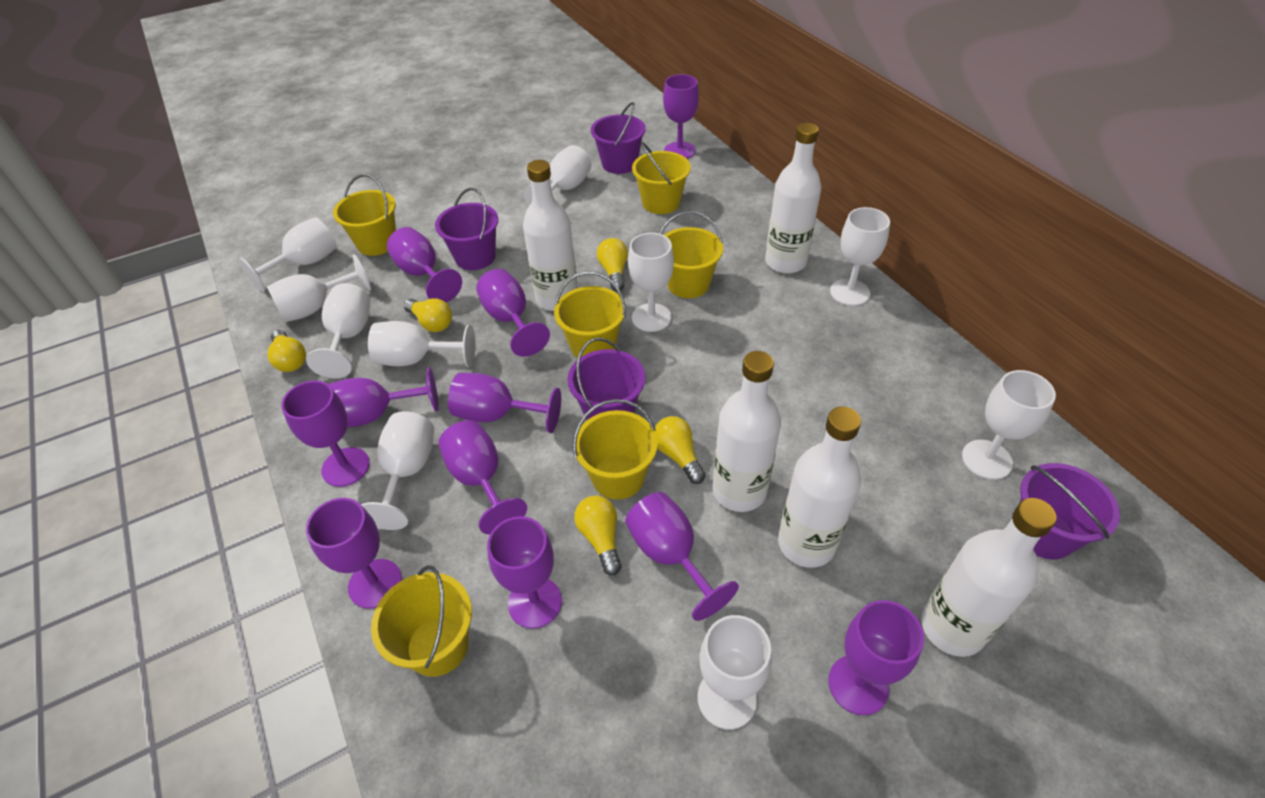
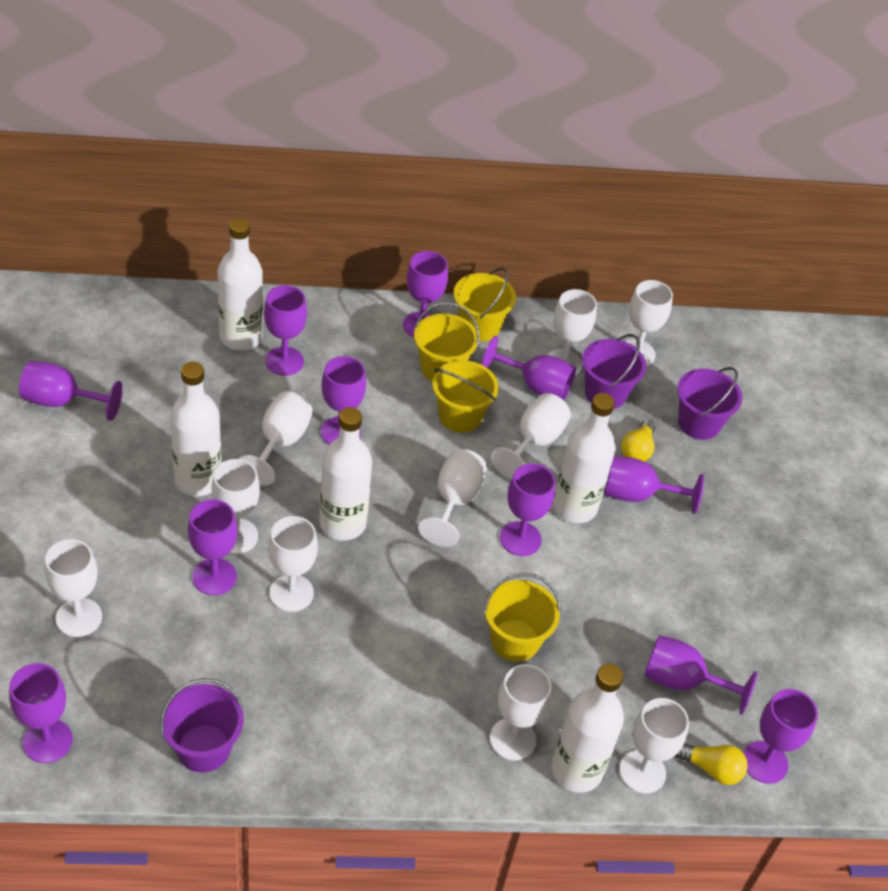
purple bucket: [435,188,499,270] [568,338,645,421] [591,102,646,174] [1019,463,1120,559] = 4 -> [160,678,244,773] [582,334,646,409] [677,367,742,440] = 3
yellow bucket: [333,174,396,256] [371,565,472,677] [554,272,626,358] [573,399,658,500] [632,142,691,214] [659,211,723,298] = 6 -> [414,302,480,381] [432,360,499,433] [453,268,516,341] [483,573,561,662] = 4
yellow light bulb: [267,330,306,372] [404,298,452,332] [574,496,622,575] [597,238,628,291] [655,416,706,484] = 5 -> [621,419,656,462] [675,744,748,785] = 2

